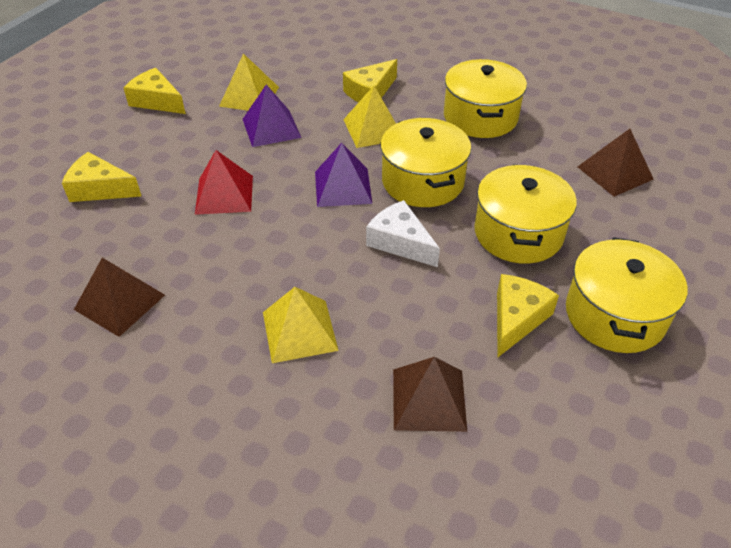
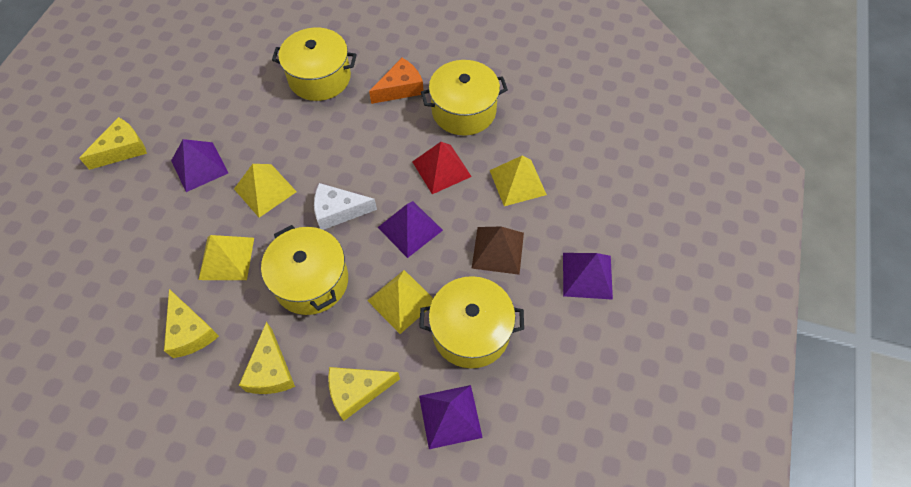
brown pyramid: [74,258,165,337] [393,357,467,432] [578,129,653,197] = 3 -> [472,226,524,275] = 1
orange cheese: none = 0 -> [369,58,423,104] = 1
purple pyramid: [243,84,301,147] [315,143,372,207] = 2 -> [171,139,228,192] [378,201,443,258] [419,385,483,449] [563,253,613,300] = 4
yellow pyramid: [219,53,279,111] [263,287,339,363] [343,86,396,148] = 3 -> [199,235,254,280] [234,164,297,218] [367,270,433,334] [490,156,547,206] = 4

